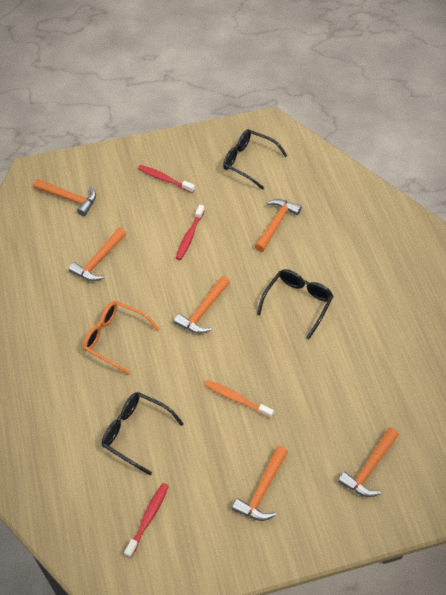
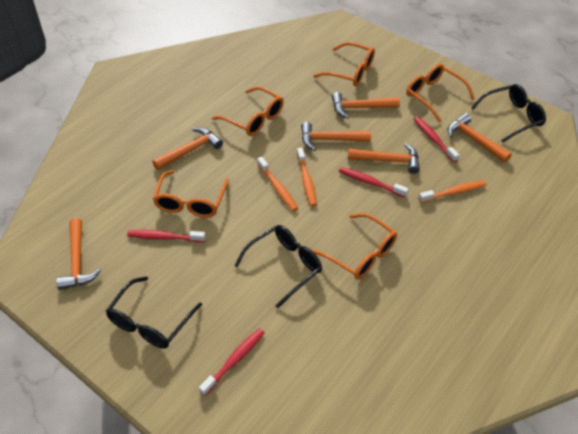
orange glasses: [83,301,160,375] = 1 -> [153,170,229,218] [212,86,284,136] [312,213,397,280] [313,42,375,86] [406,64,475,122] = 5
orange toothbrush: [205,380,274,418] = 1 -> [257,157,298,211] [297,148,317,206] [419,180,486,203] = 3
red toothbrush: [124,483,169,558] [138,165,195,193] [176,205,205,260] = 3 -> [127,230,206,242] [199,328,265,396] [339,167,409,198] [414,117,459,162] = 4

